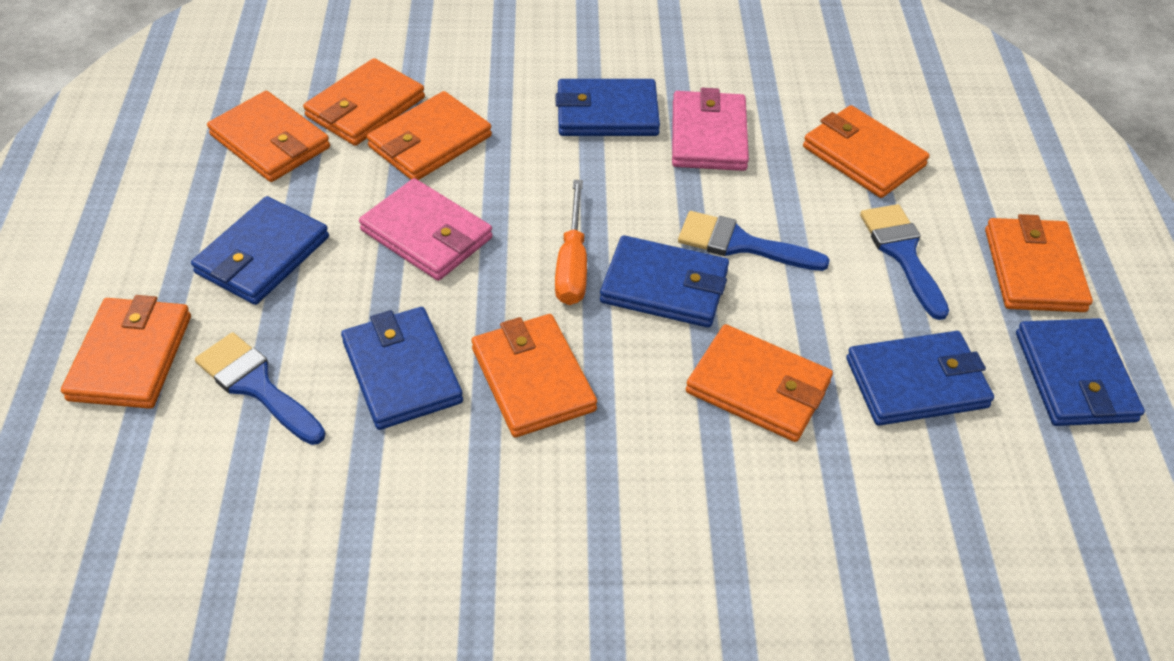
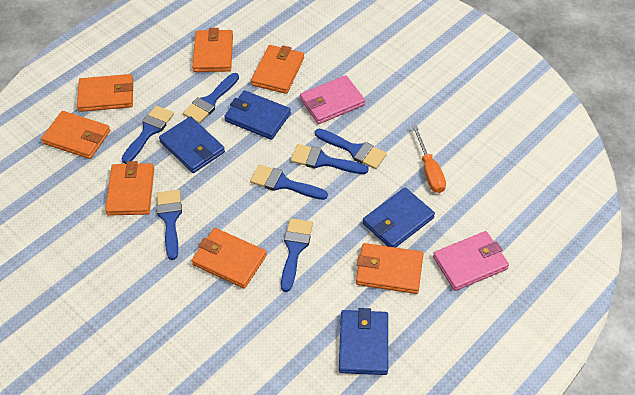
blue brush: [195,332,325,445] [678,211,830,271] [860,204,949,320] = 3 -> [121,106,174,164] [157,190,182,260] [183,73,239,124] [250,165,328,200] [281,218,313,292] [291,144,369,174] [315,129,387,169] = 7
blue wallet: [191,196,329,305] [341,307,463,430] [555,79,660,136] [600,235,729,328] [846,331,994,426] [1016,318,1145,426] = 6 -> [159,116,225,173] [224,90,291,140] [339,308,388,375] [363,187,435,248] = 4
orange wallet: [61,295,191,409] [207,91,330,182] [303,58,425,146] [367,91,492,180] [472,314,597,437] [686,324,833,442] [803,105,930,198] [985,214,1093,312] = 8 -> [41,111,110,159] [77,74,133,112] [105,161,154,216] [192,28,233,72] [192,228,267,289] [251,45,304,94] [356,243,423,294] = 7

